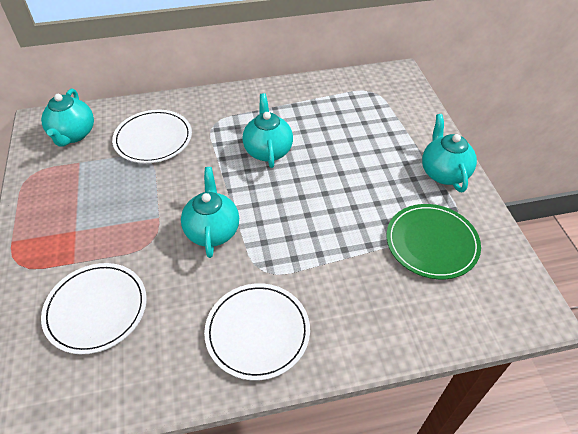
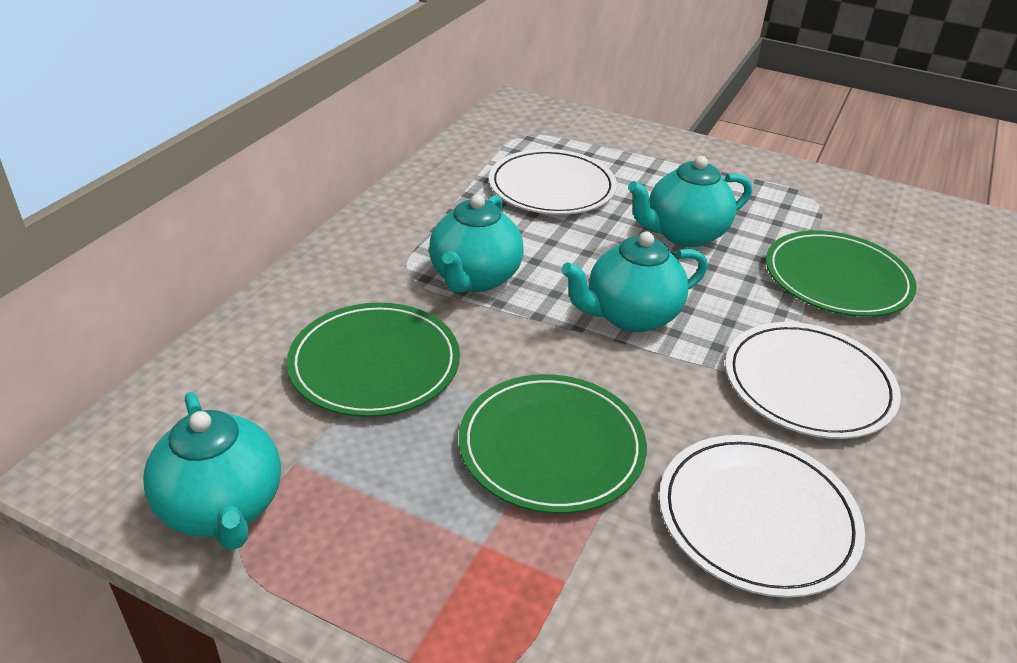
green plate: [386,204,481,279] = 1 -> [287,303,460,417] [459,374,647,514] [766,231,917,317] = 3

